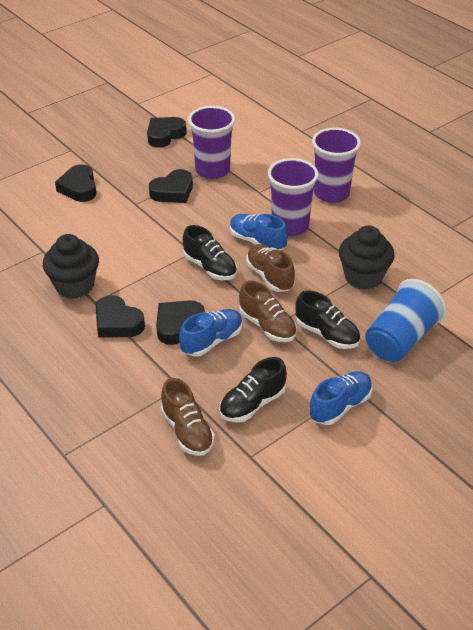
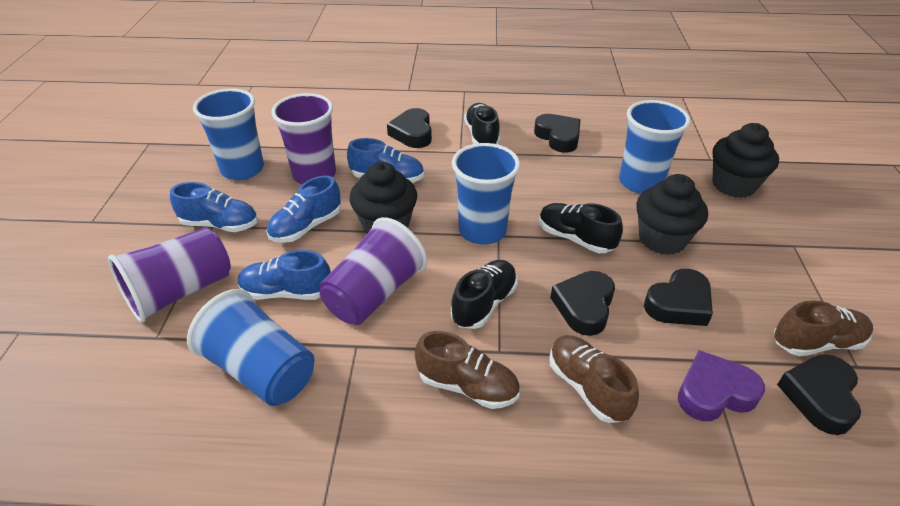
black cupcake: [43,234,99,299] [339,225,395,290] = 2 -> [349,162,417,234] [636,174,708,255] [712,123,779,198] = 3
blue cup: [365,279,447,362] = 1 -> [187,289,314,406] [193,88,264,180] [452,143,520,245] [619,100,690,194] = 4
blue shoe: [179,309,243,357] [230,214,288,251] [309,371,373,425] = 3 -> [170,182,258,232] [238,250,331,300] [266,176,341,243] [347,138,424,183] = 4
purple heart: none = 0 -> [678,350,765,421] = 1

